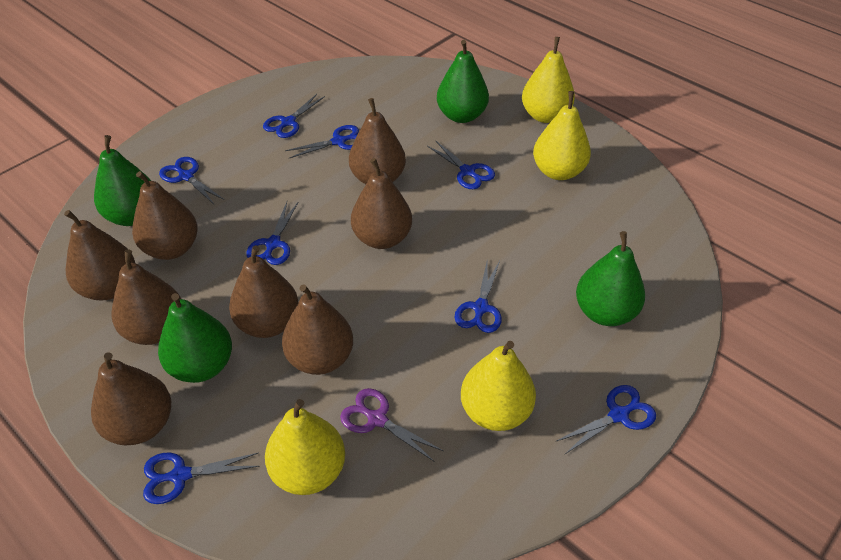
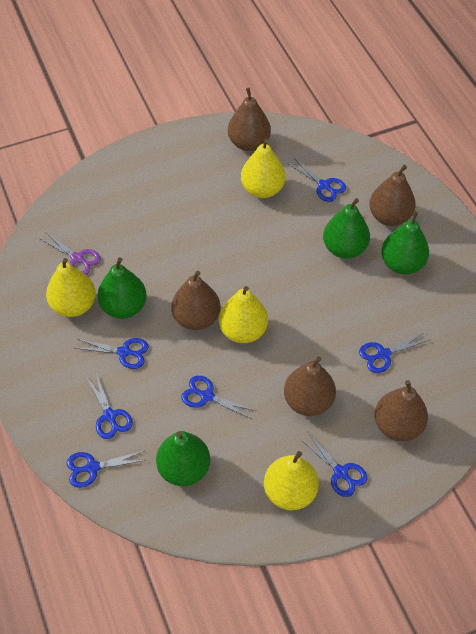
blue scissors: [143,453,260,504] [159,157,224,204] [246,202,298,265] [263,94,325,138] [285,125,359,158] [427,140,495,189] [455,261,502,333] [555,385,656,454] = 8 -> [67,451,146,488] [75,338,149,369] [87,373,133,439] [181,376,256,419] [289,158,346,202] [300,432,367,497] [359,332,429,373] = 7
brown pear: [64,210,135,300] [91,352,171,445] [112,249,181,345] [132,171,198,260] [229,245,299,338] [282,284,353,375] [349,98,406,184] [351,158,412,249] = 8 -> [171,271,220,330] [228,88,271,151] [284,356,336,416] [369,165,416,226] [375,380,428,441] = 5

